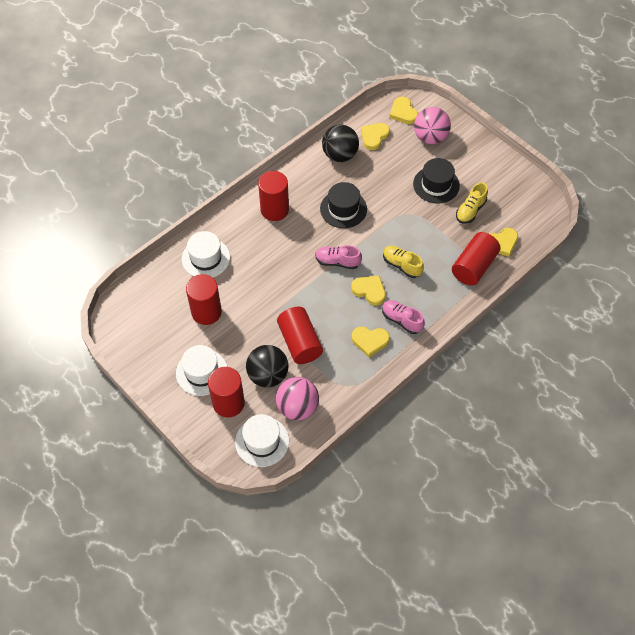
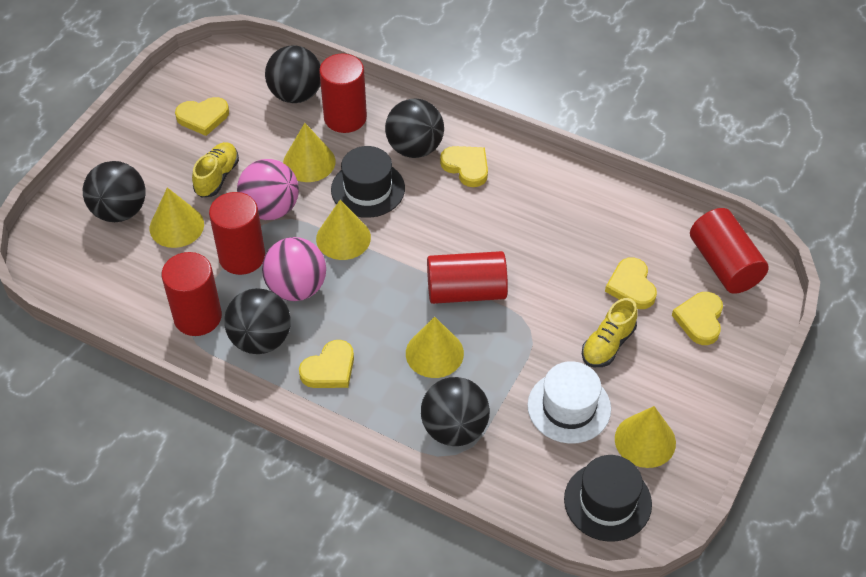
black ball: [246,345,289,387] [322,125,359,162] = 2 -> [83,161,146,222] [224,288,291,354] [265,45,321,103] [385,99,444,158] [421,377,490,446] = 5
pink shoe: [315,245,362,269] [382,300,425,334] = 2 -> none = 0
white hat: [176,345,227,396] [182,231,230,278] [235,414,289,467] = 3 -> [527,361,611,444] = 1
yellow cone: none = 0 -> [150,187,204,248] [283,123,335,182] [316,200,371,260] [406,317,464,378] [615,406,676,468] = 5

